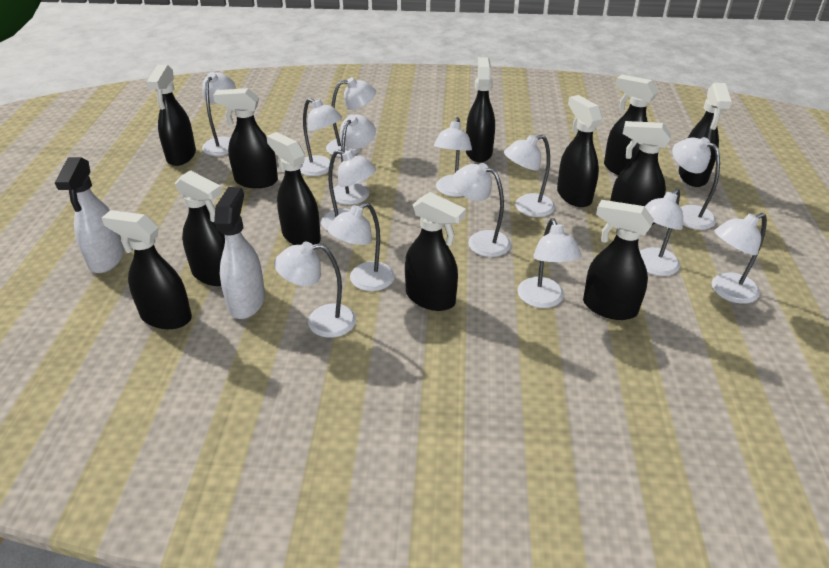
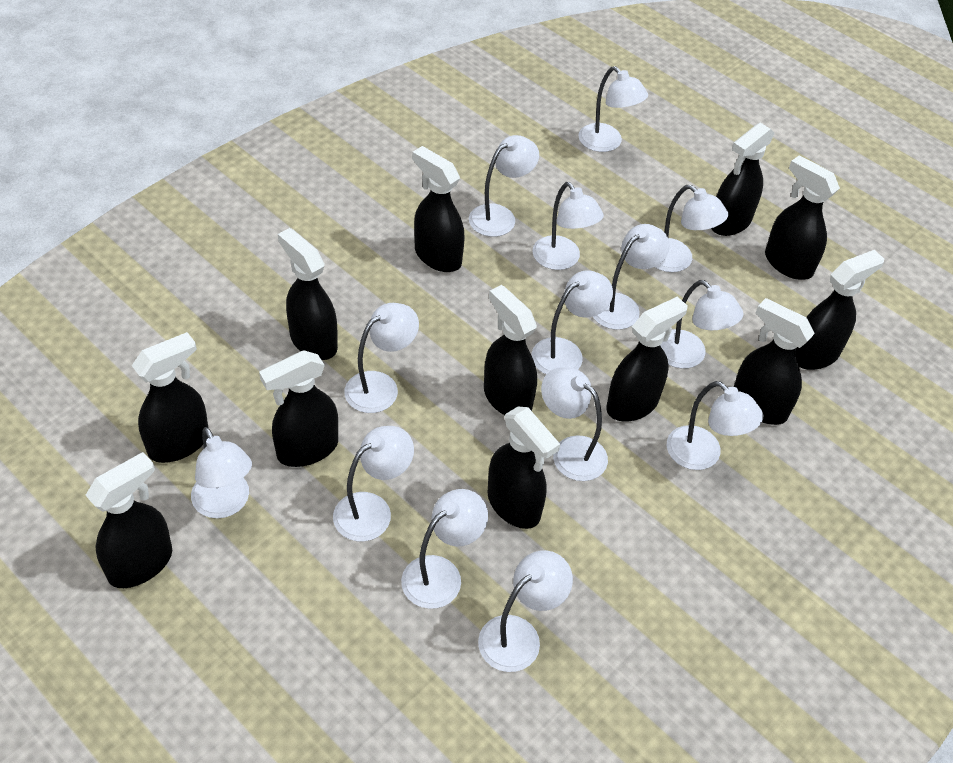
white spray bottle: [55,157,124,273] [214,187,265,319] = 2 -> none = 0

